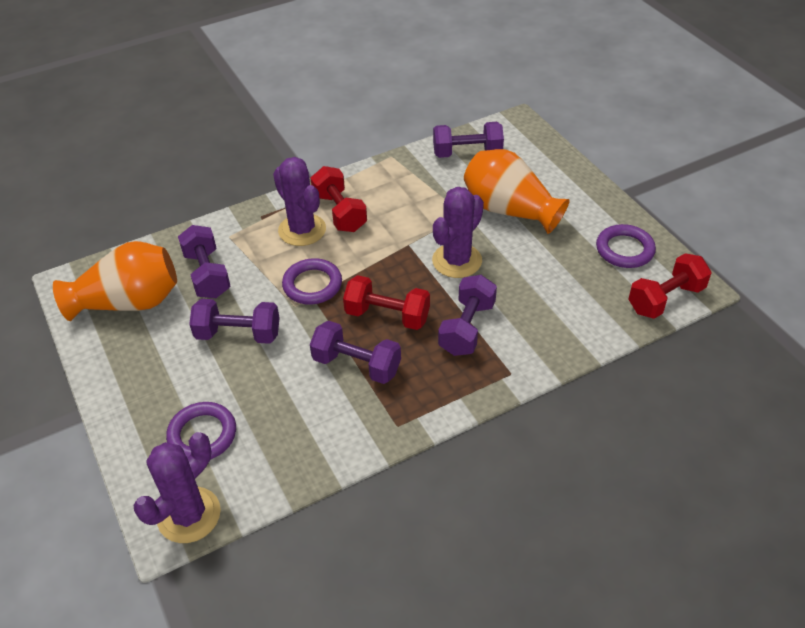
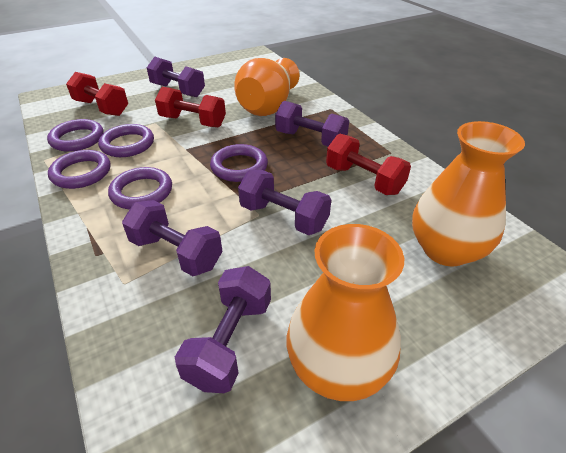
orange vase: [53,241,177,321] [464,149,570,234] = 2 -> [235,58,299,116] [287,224,404,401] [412,121,525,267] = 3
purple cactus: [134,432,221,543] [273,157,326,246] [432,187,484,278] = 3 -> none = 0
purple ring: [166,402,236,459] [282,258,342,305] [596,224,656,268] = 3 -> [47,119,104,152] [48,150,111,189] [98,124,154,157] [108,167,172,210] [210,144,268,182] = 5

